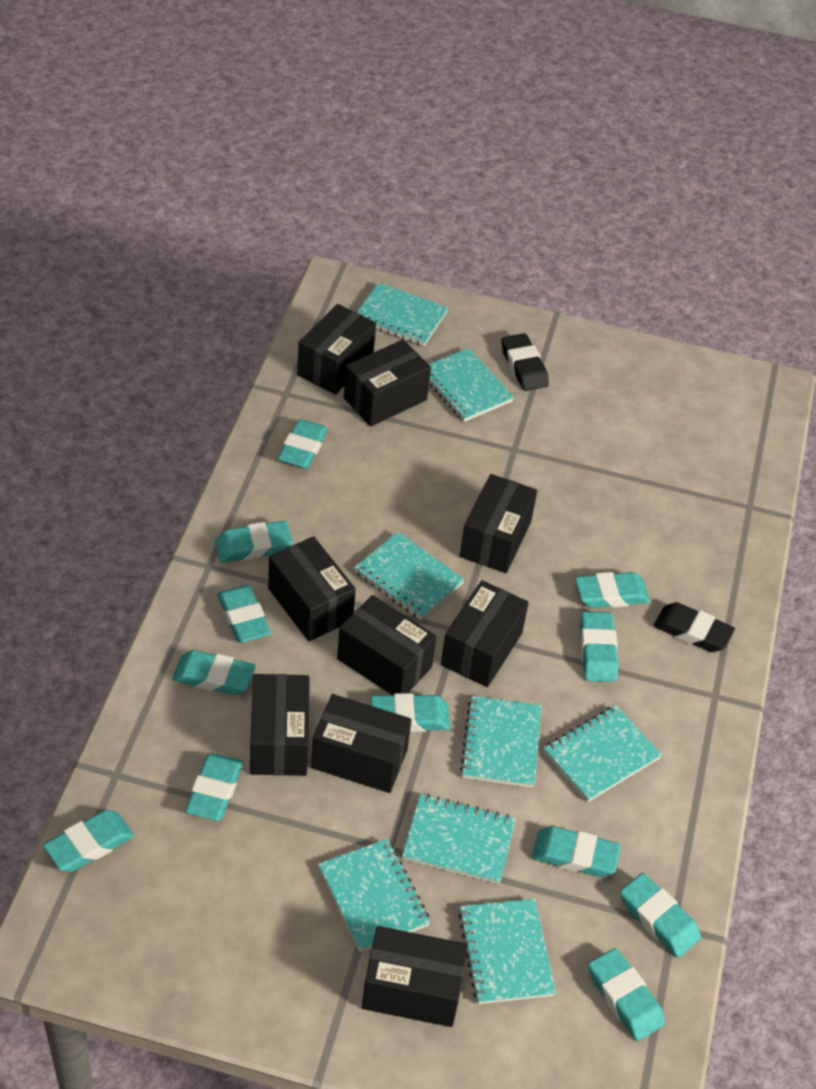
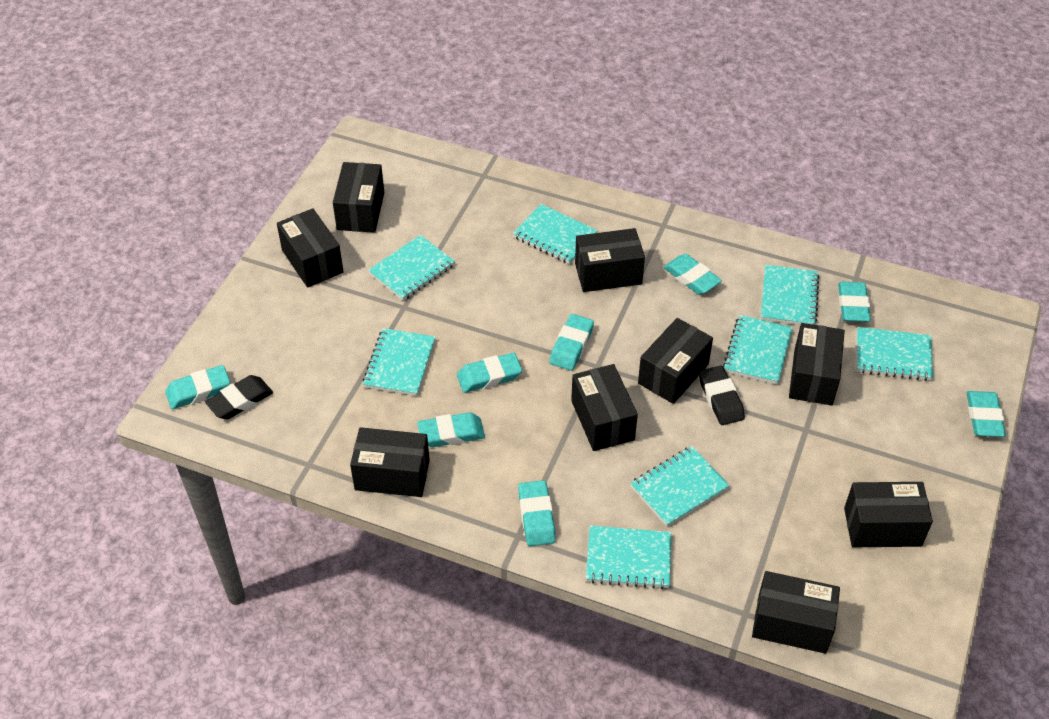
turquoise eraser: [43,810,134,872] [172,650,255,695] [185,753,243,821] [215,521,293,563] [217,585,271,642] [278,419,328,469] [371,693,450,732] [532,826,621,877] [575,572,650,608] [580,612,618,682] [588,948,665,1041] [620,873,701,958] = 12 -> [165,365,230,409] [417,412,485,447] [457,353,522,393] [518,480,556,546] [549,314,594,371] [663,254,722,295] [838,282,871,322] [967,391,1006,437] = 8

